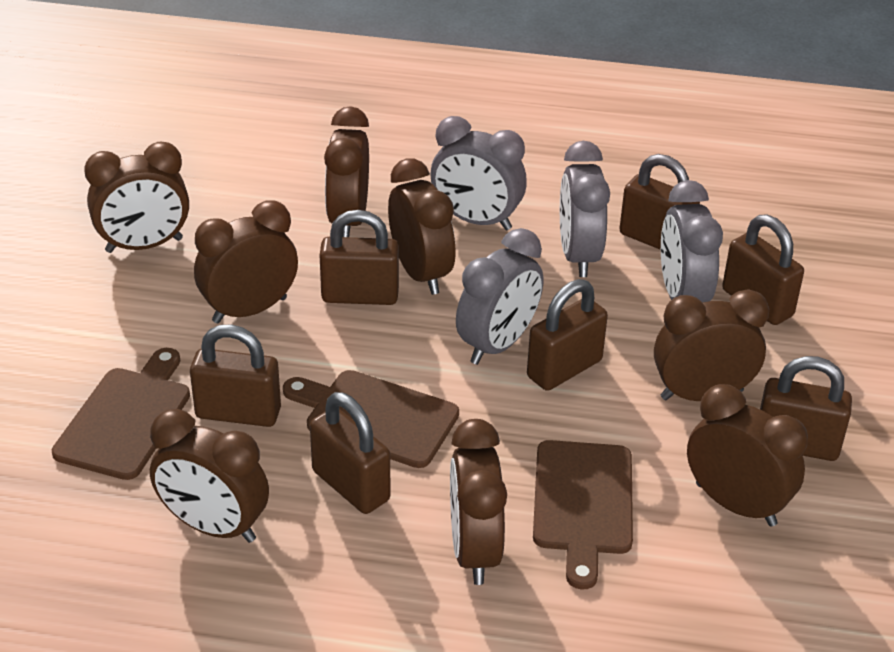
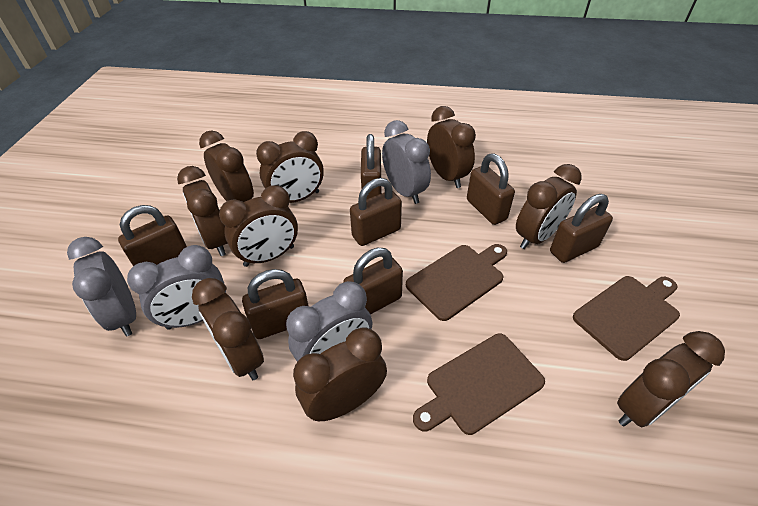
brown clock: [84,142,189,253] [150,409,269,543] [194,200,298,323] [324,106,369,237] [388,158,455,295] [450,419,507,585] [654,289,769,401] [687,384,808,526] = 8 -> [177,166,227,256] [192,278,264,380] [199,130,254,202] [219,185,298,267] [256,131,324,203] [293,327,387,421] [427,106,476,188] [516,164,582,249] [617,331,725,427] = 9

